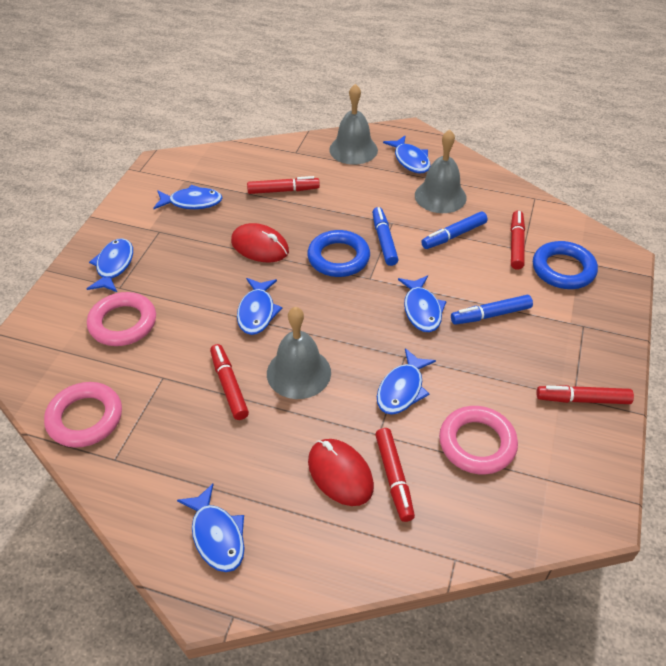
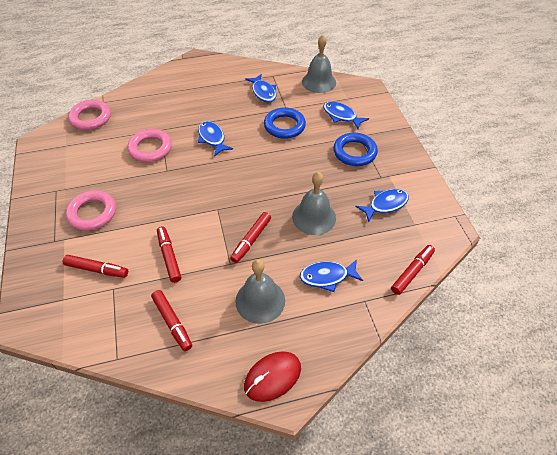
blue fish: [87,238,133,292] [153,185,222,209] [177,484,244,572] [237,278,282,335] [377,348,436,415] [383,135,430,173] [398,275,447,332] = 7 -> [198,121,233,156] [245,74,276,102] [300,259,363,292] [323,101,369,129] [355,189,409,222] = 5
blue marker: [372,207,398,266] [421,212,488,249] [451,295,533,325] = 3 -> none = 0
red mouse: [231,223,289,262] [308,439,374,506] = 2 -> [244,351,301,402] = 1

